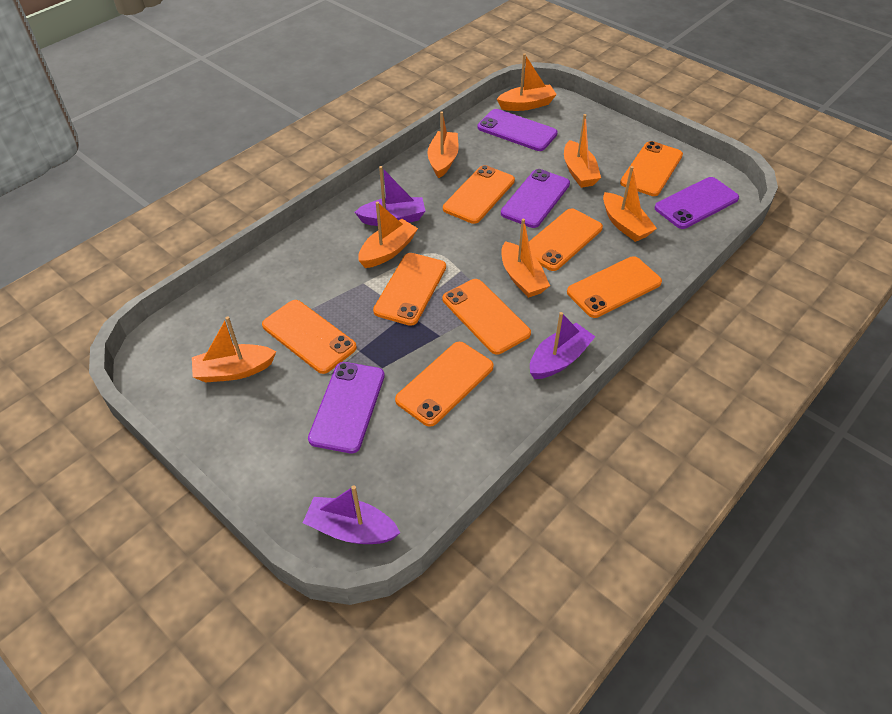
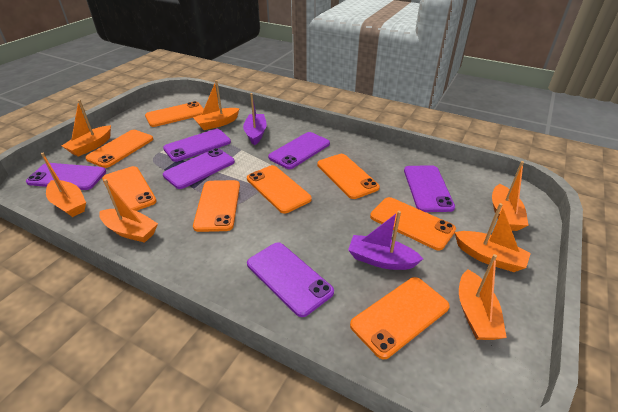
purple boat: [303,485,400,544] [355,166,425,226] [530,312,595,379] = 3 -> [243,93,267,145] [348,211,423,270] = 2
purple phone: [308,362,385,453] [478,109,557,151] [501,169,570,228] [655,177,739,229] = 4 -> [26,163,106,190] [163,129,231,162] [163,148,235,189] [247,242,334,317] [268,132,330,169] [404,165,455,212] = 6

